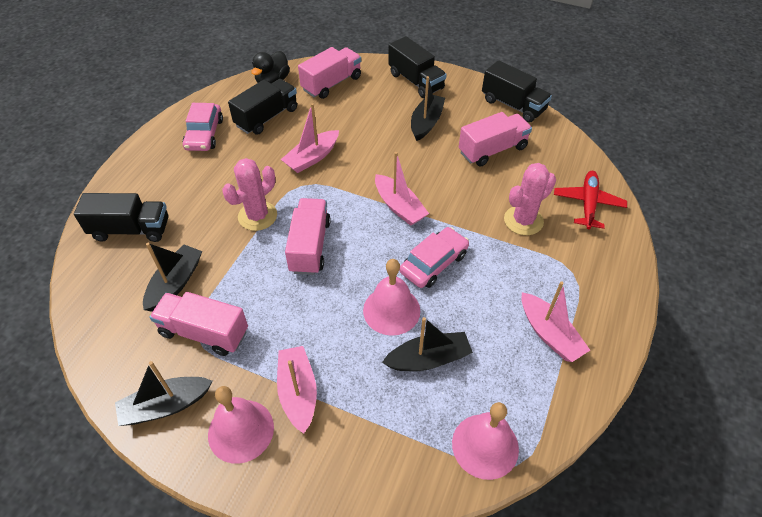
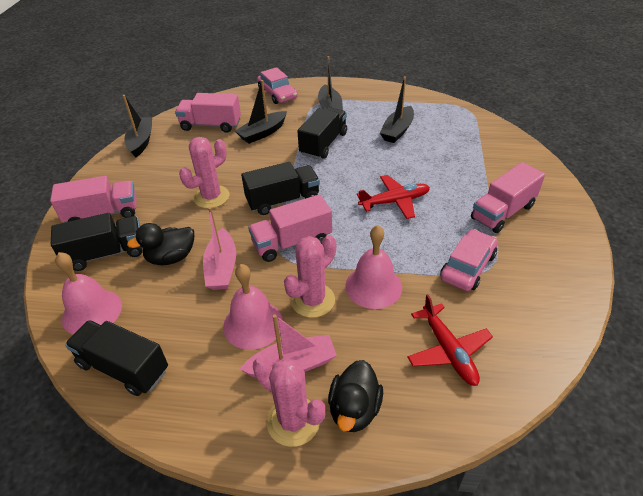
black duck: [251,51,290,83] = 1 -> [127,223,194,265] [328,360,383,432] = 2
pink boat: [277,346,317,434] [281,103,339,173] [375,152,429,226] [521,281,590,362] = 4 -> [203,207,236,290] [239,314,337,378] = 2
pink cactus: [222,158,277,231] [504,163,556,235] = 2 -> [179,137,229,208] [253,356,325,447] [284,235,336,318] = 3
red plane: [554,171,627,229] = 1 -> [357,175,430,219] [407,294,493,386] = 2

